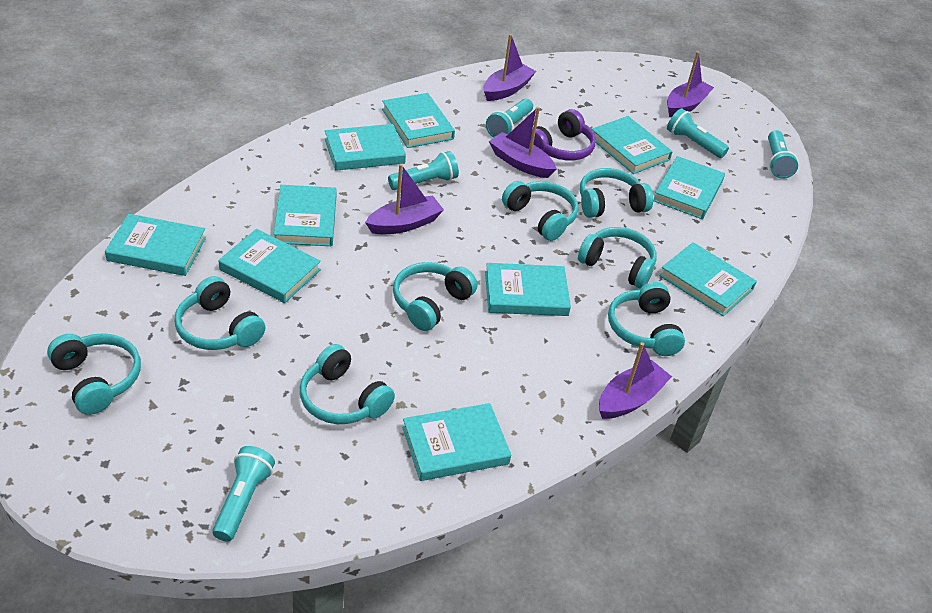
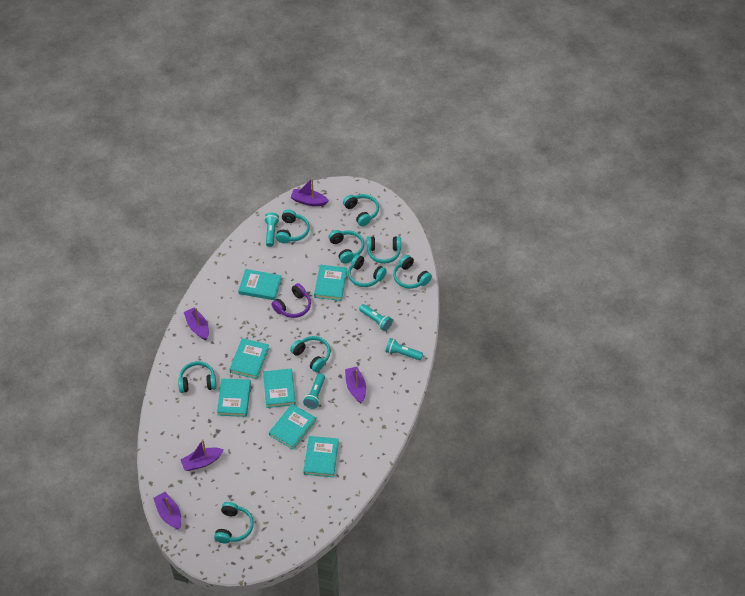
turquoise book: [105,214,206,276] [219,229,321,303] [274,185,337,246] [325,124,406,171] [382,93,455,148] [402,403,511,481] [485,263,571,316] [591,116,673,174] [653,156,725,219] [659,242,757,316] = 10 -> [217,378,251,417] [229,338,269,379] [238,269,282,300] [263,368,296,408] [269,404,316,450] [303,436,339,477] [314,265,347,301] = 7
turquoise flashlight: [212,446,275,542] [388,151,459,190] [486,99,533,138] [667,108,729,158] [768,130,798,179] = 5 -> [264,213,279,247] [303,373,325,409] [359,304,393,331] [385,338,423,360] = 4
turquoise headphones: [47,333,141,415] [174,276,265,350] [300,344,395,424] [393,262,477,331] [502,181,579,241] [578,227,657,289] [580,168,653,218] [608,282,685,356] = 8 -> [178,361,217,393] [214,502,254,544] [276,210,310,243] [290,336,331,372] [329,230,364,264] [343,194,379,226] [348,254,387,287] [367,236,401,264] [393,255,432,289] = 9

